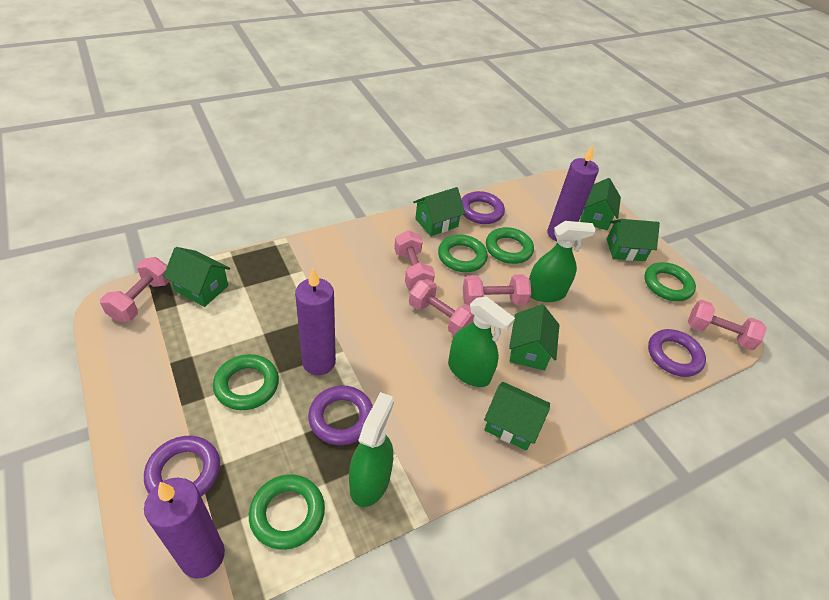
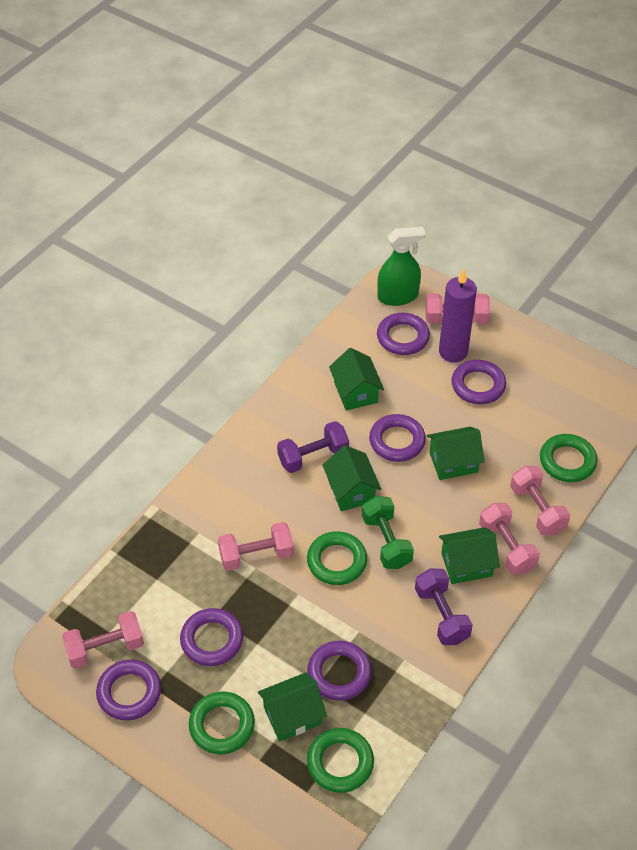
green dumbbell: none = 0 -> [362,496,414,569] = 1
green house: [163,247,230,307] [413,187,465,236] [484,382,550,451] [509,304,559,371] [580,178,621,230] [607,219,660,261] = 6 -> [258,672,327,742] [322,445,381,511] [329,348,384,410] [427,427,485,480] [439,527,500,584] = 5
green ring: [213,354,279,410] [249,474,325,550] [438,235,488,272] [486,227,534,264] [644,262,696,301] = 5 -> [189,692,255,754] [307,531,367,585] [307,728,374,793] [540,434,597,482] = 4
green spray bottle: [349,392,394,507] [448,296,515,387] [529,221,596,302] = 3 -> [377,227,426,306] = 1
purple candle: [144,478,225,579] [295,268,336,375] [547,145,599,241] = 3 -> [439,269,477,362] = 1
purple dumbbell: none = 0 -> [277,421,349,473] [415,569,473,645] = 2
purple ring: [144,436,220,496] [308,385,373,445] [461,191,505,224] [648,329,706,377] = 4 -> [96,659,161,720] [180,608,243,666] [307,641,372,701] [369,414,426,462] [377,313,430,355] [451,360,506,404] = 6

